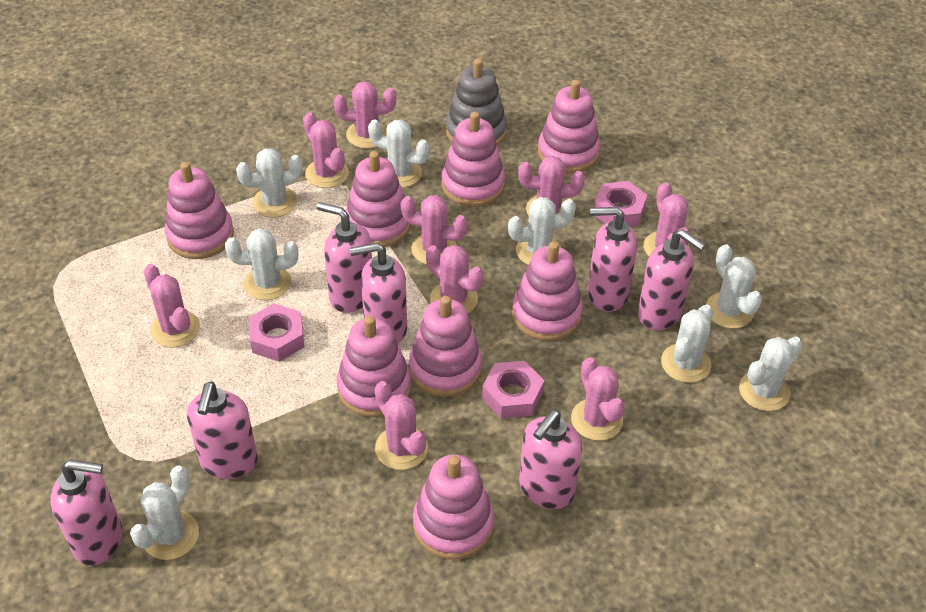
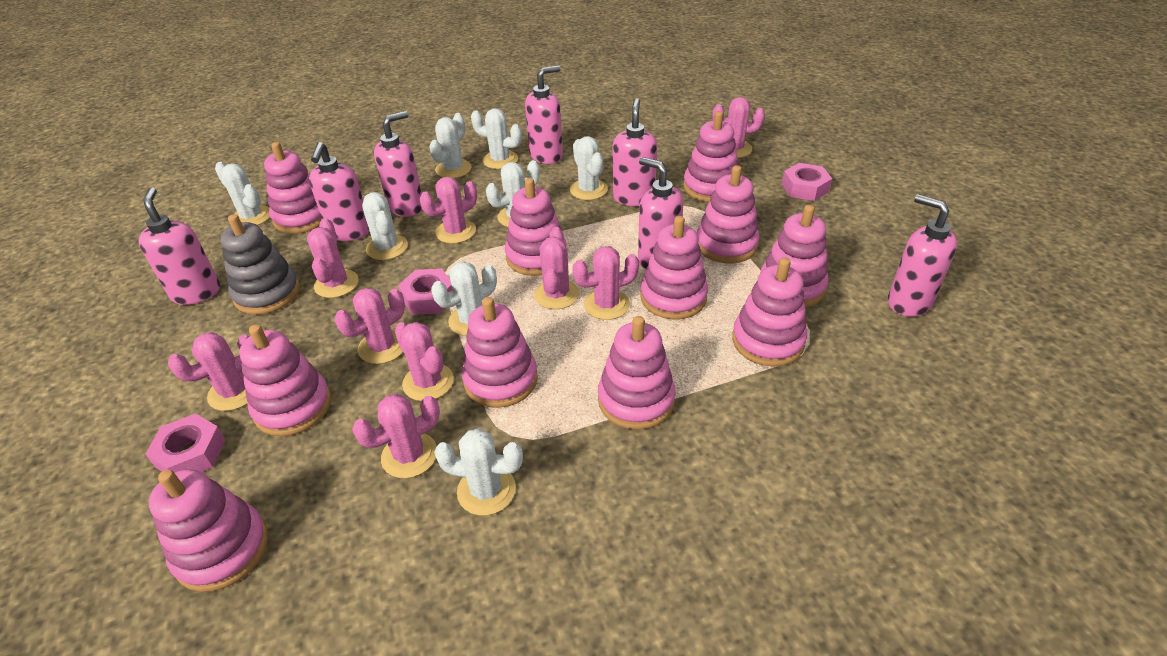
pink stacking toy: [165,162,234,259] [337,316,412,417] [346,151,411,247] [409,296,482,397] [413,454,494,560] [441,112,505,207] [512,242,583,341] [538,79,600,173] = 8 -> [149,469,268,592] [239,324,331,436] [264,142,322,234] [462,297,538,408] [505,178,567,276] [598,316,676,430] [641,216,708,319] [683,111,739,202] [697,165,760,263] [732,257,807,367] [760,205,828,307] = 11

